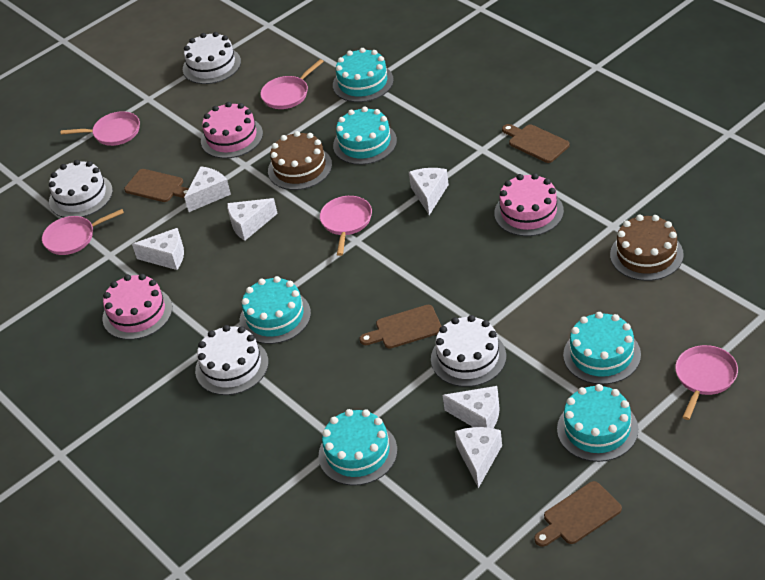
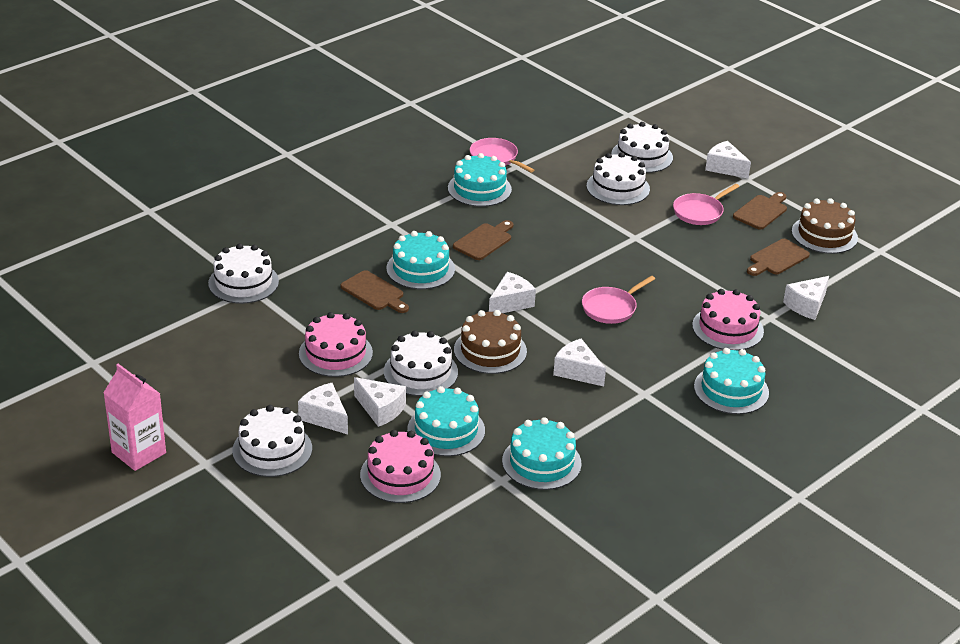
pink carton: none = 0 -> [103,364,166,471] = 1
pink pan: [42,209,124,255] [61,111,140,146] [261,59,324,109] [320,196,372,256] [675,345,738,420] = 5 -> [470,138,534,173] [582,276,655,324] [673,184,739,225] = 3
turquoise cake: [240,276,311,344] [318,409,397,486] [333,48,394,102] [333,107,397,165] [557,384,638,462] [563,312,641,385] = 6 -> [386,231,455,289] [407,386,485,456] [448,153,512,207] [502,417,582,490] [694,348,769,414] = 5
white cake: [49,160,113,217] [183,32,241,84] [195,325,269,395] [431,315,506,387] = 4 -> [208,243,279,304] [232,405,312,477] [384,330,458,396] [587,152,650,205] [611,122,673,173] = 5

